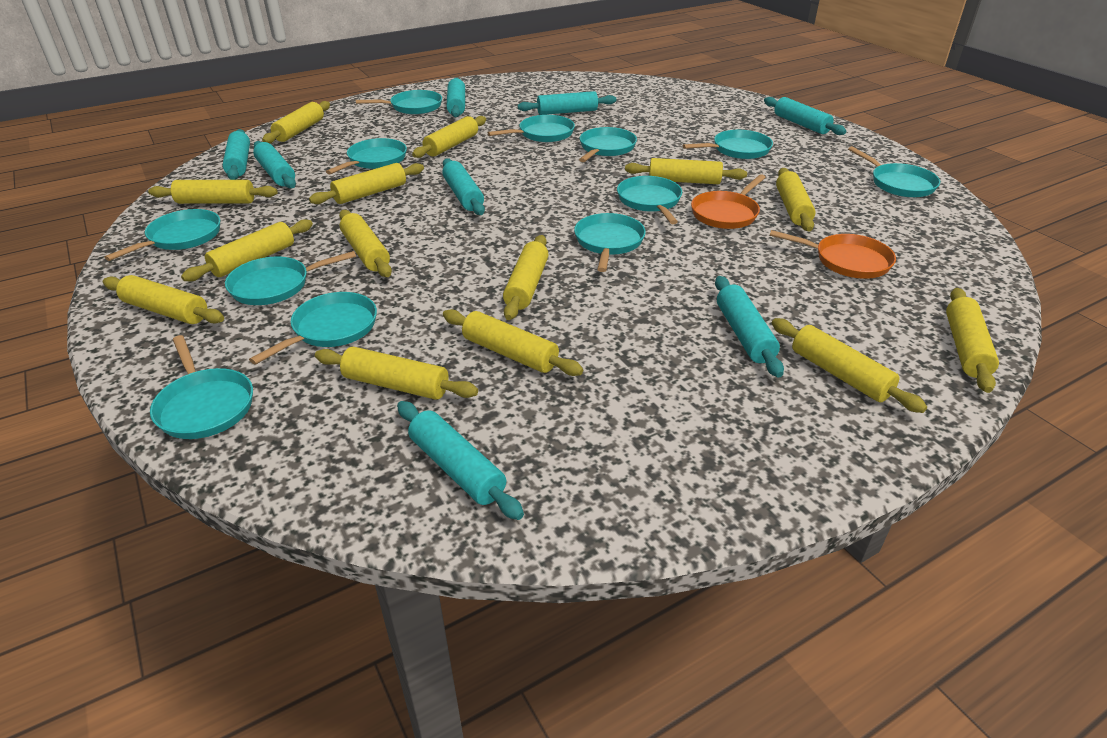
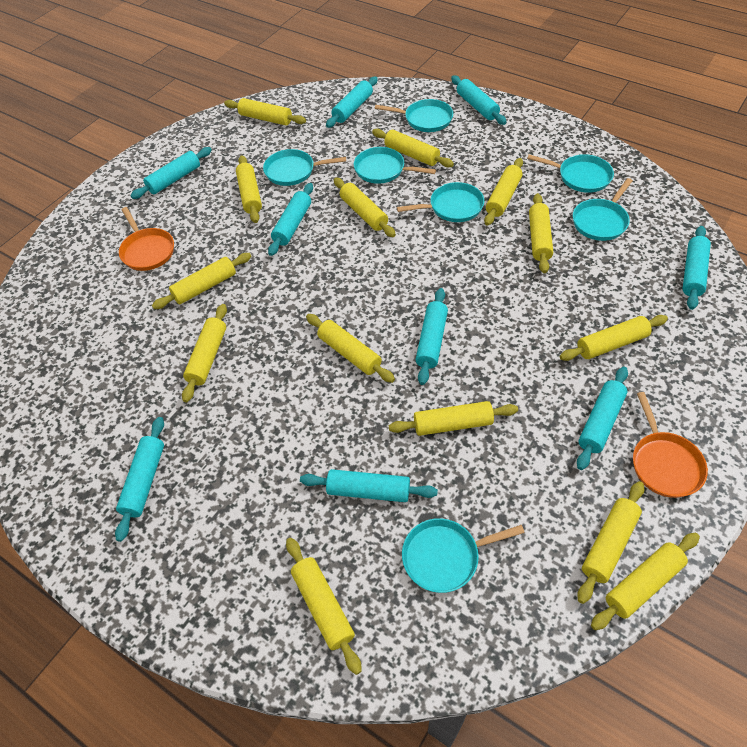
turquoise pan: [104,209,220,261] [150,335,253,439] [225,251,356,305] [249,292,377,365] [326,138,407,175] [355,90,442,114] [488,115,575,142] [574,213,646,272] [579,127,637,162] [617,176,682,224] [682,130,773,159] [848,146,940,198] = 12 -> [263,149,346,186] [354,147,436,184] [375,99,453,132] [397,182,484,222] [402,518,525,593] [527,154,614,193] [573,178,633,241] = 7
turquoise rolling pin: [223,129,250,180] [253,141,296,189] [397,401,524,520] [442,158,485,215] [446,78,465,117] [518,91,617,115] [715,276,784,377] [764,97,846,135] = 8 -> [115,417,164,542] [130,147,212,199] [268,183,313,256] [300,469,438,502] [326,77,378,128] [415,288,448,385] [451,76,507,125] [577,367,628,470] [682,226,711,310] = 9

